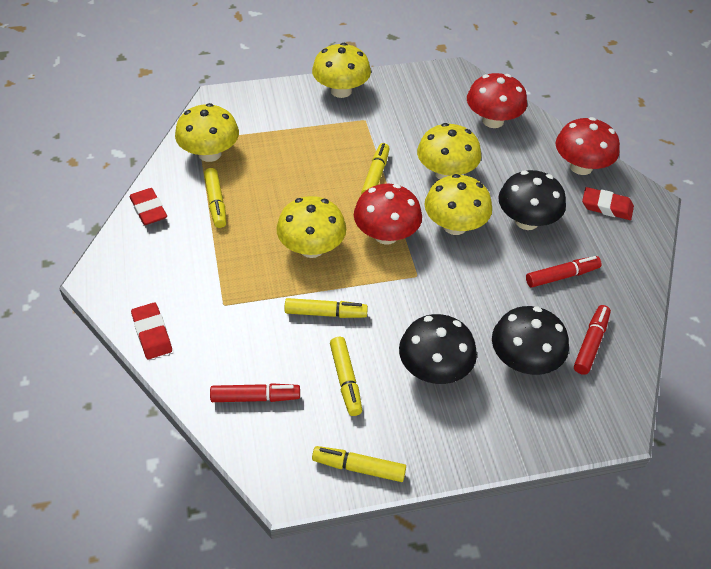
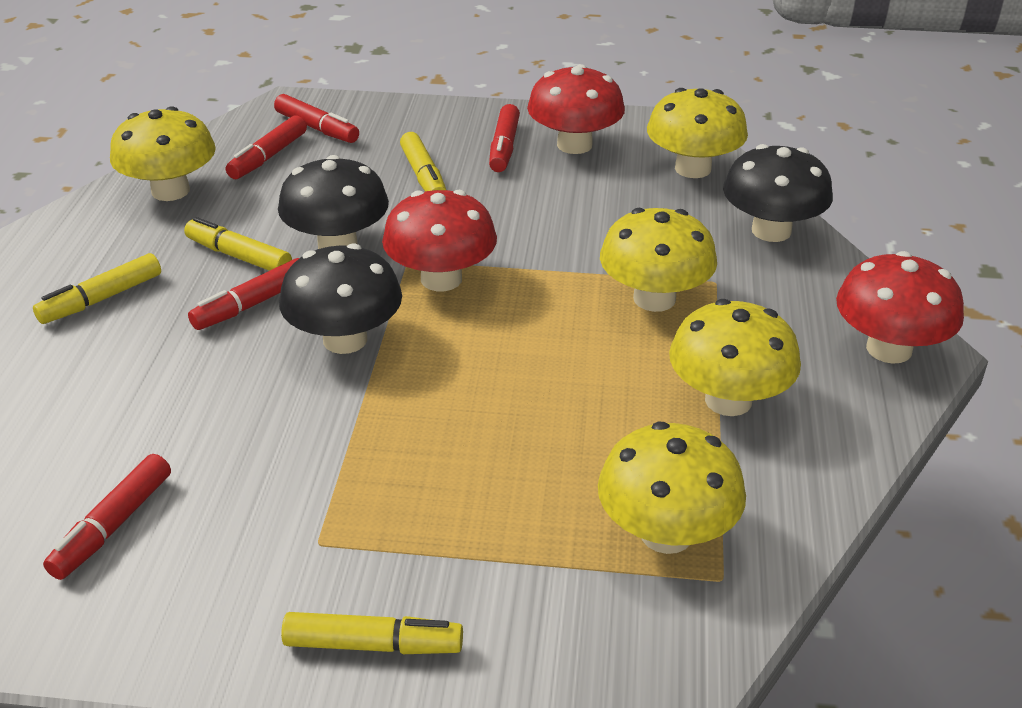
red eraser: [129,188,167,225] [131,303,172,359] [582,187,634,220] = 3 -> none = 0
red marker: [210,383,300,402] [526,256,602,288] [574,305,611,375] = 3 -> [43,454,171,580] [188,258,299,330] [226,115,307,179] [274,94,359,143] [489,104,520,172] = 5
yellow marker: [204,168,226,228] [285,298,368,318] [312,446,406,482] [330,337,362,416] [361,143,390,194] = 5 -> [33,253,161,324] [184,217,292,271] [281,612,463,654] [400,132,446,191] = 4

